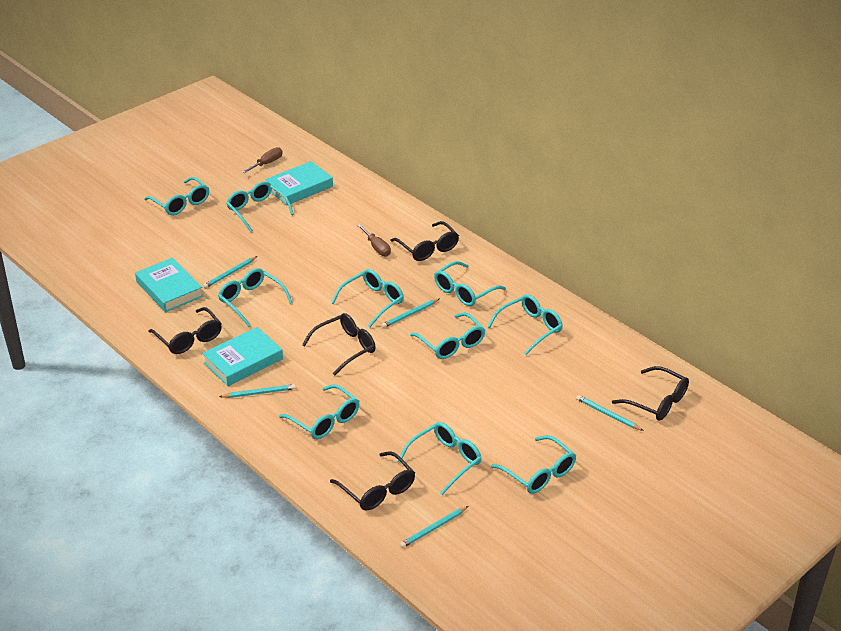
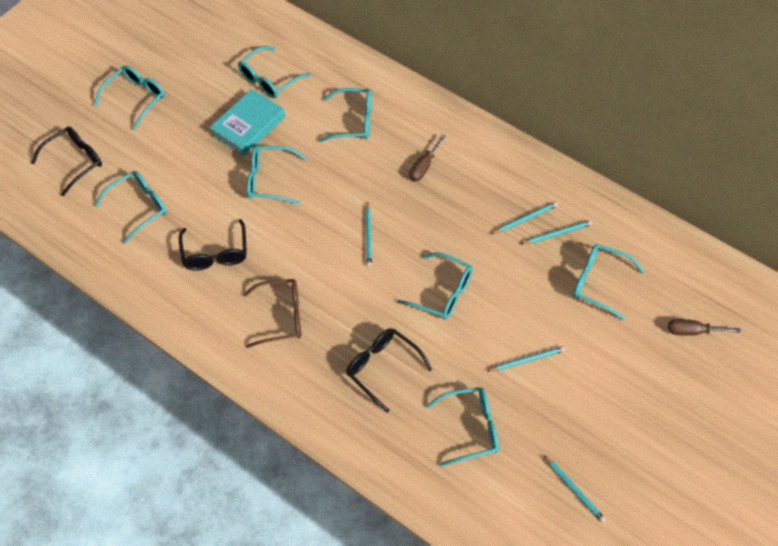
black glasses: [148,307,222,354] [302,313,376,376] [330,451,415,511] [390,221,459,261] [612,366,689,421] = 5 -> [31,126,102,196] [179,219,247,271] [346,328,432,413] = 3
brown glasses: none = 0 -> [243,279,301,348] = 1
turquoise book: [135,258,203,312] [202,327,283,386] [265,161,333,205] = 3 -> [209,89,285,156] = 1
turquoise glasses: [144,177,209,215] [218,268,293,327] [226,181,294,232] [279,384,359,439] [331,269,404,327] [398,422,482,495] [410,313,485,359] [434,261,506,306] [487,294,563,355] [491,435,576,494] = 10 -> [94,65,165,130] [95,171,167,244] [238,46,311,98] [247,146,306,205] [319,88,372,142] [397,252,473,320] [426,387,499,467] [573,244,645,320] = 8

